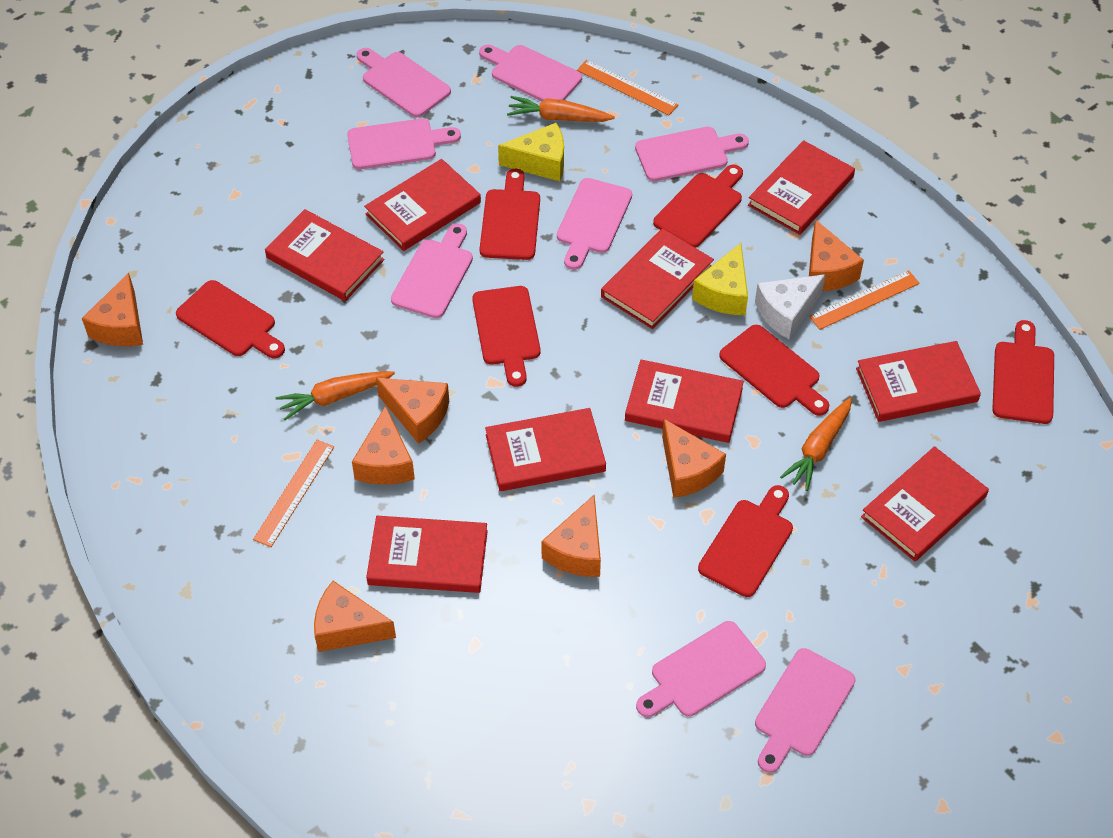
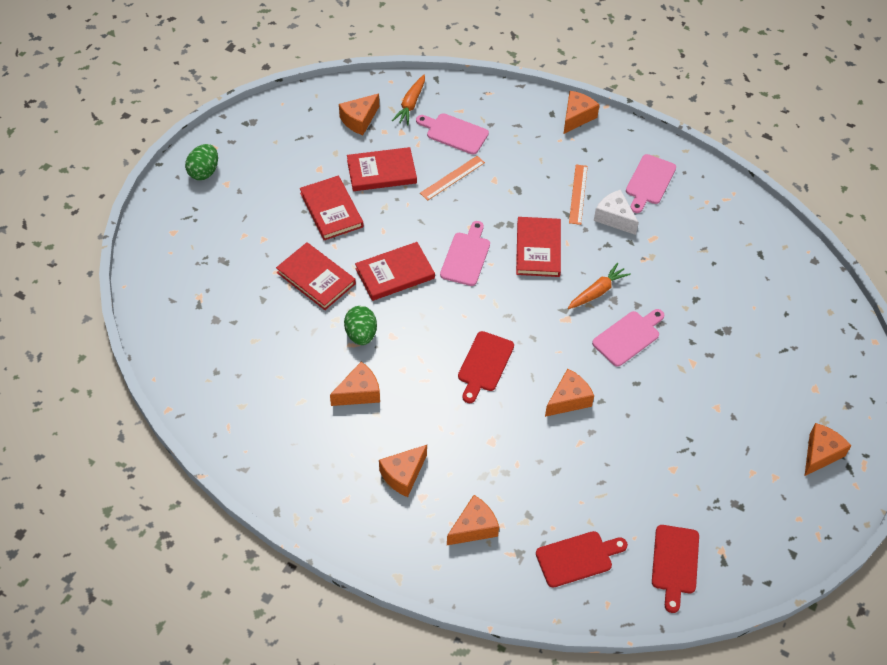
green egg: none = 0 -> [185,144,218,180] [344,306,377,345] = 2
orange carrot: [276,371,395,420] [507,96,615,122] [780,397,852,491] = 3 -> [392,75,425,125] [568,263,631,309] = 2
orange ruler: [253,440,334,547] [577,60,678,115] [809,270,920,330] = 3 -> [420,156,485,200] [569,165,588,225] = 2
pink cutting board: [347,118,461,169] [356,48,451,117] [391,223,473,318] [479,45,582,101] [557,178,632,270] [635,127,749,181] [636,621,766,717] [755,648,855,773] = 8 -> [416,113,489,154] [440,221,490,286] [592,309,664,367] [626,154,676,213] = 4
red book: [265,209,385,301] [364,159,481,251] [366,516,488,593] [485,408,606,491] [601,228,714,329] [625,360,744,443] [748,140,855,235] [856,341,981,422] [861,446,989,561] = 9 -> [276,242,356,310] [300,176,364,240] [347,147,417,191] [355,242,435,301] [516,217,561,277] = 5
red cutting board: [176,280,285,358] [472,286,541,387] [479,169,540,260] [653,165,743,248] [698,485,793,597] [719,325,829,416] [992,320,1054,424] = 7 -> [458,331,514,403] [536,531,628,588] [652,525,699,613] = 3
yellow cheese: [498,123,564,181] [692,243,748,315] = 2 -> none = 0

